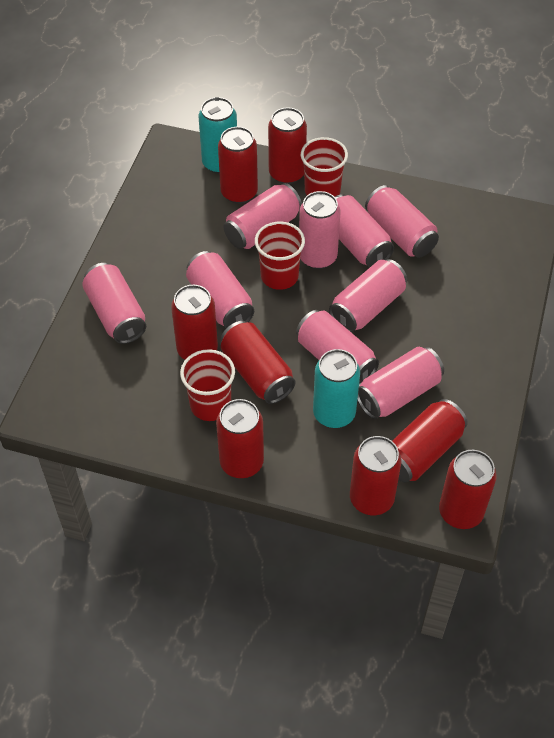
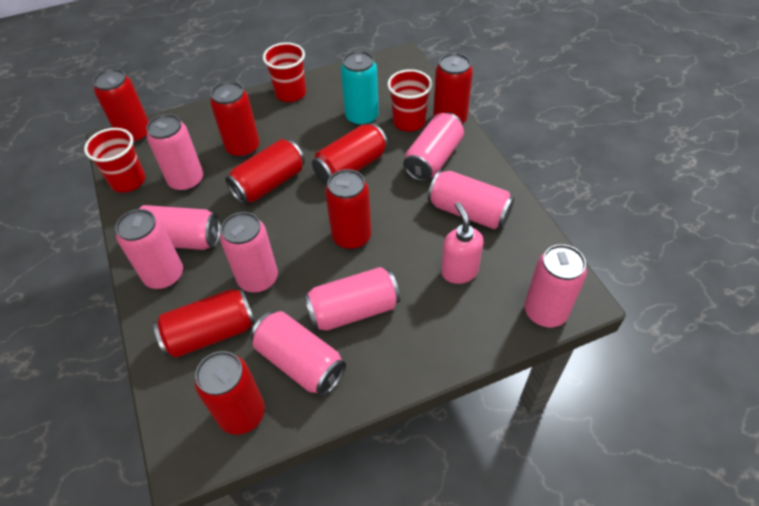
pink soap dispenser: none = 0 -> [441,202,483,284] = 1
turquoise can: [199,97,237,174] [313,349,360,428] = 2 -> [341,51,379,126] = 1

